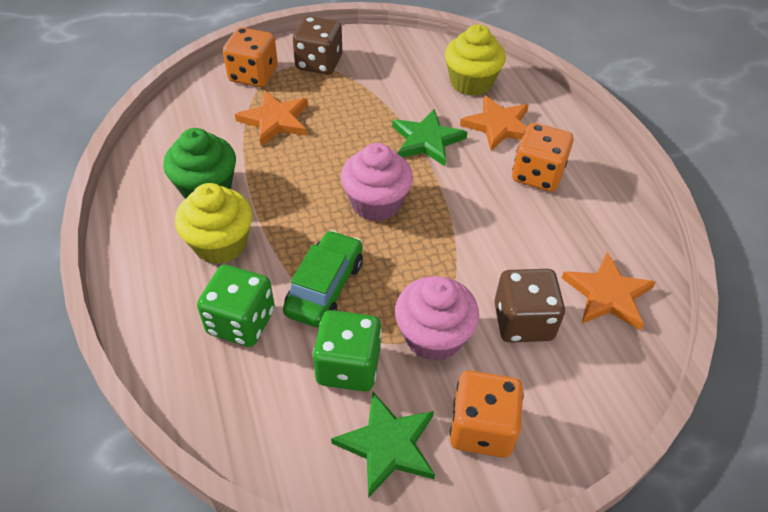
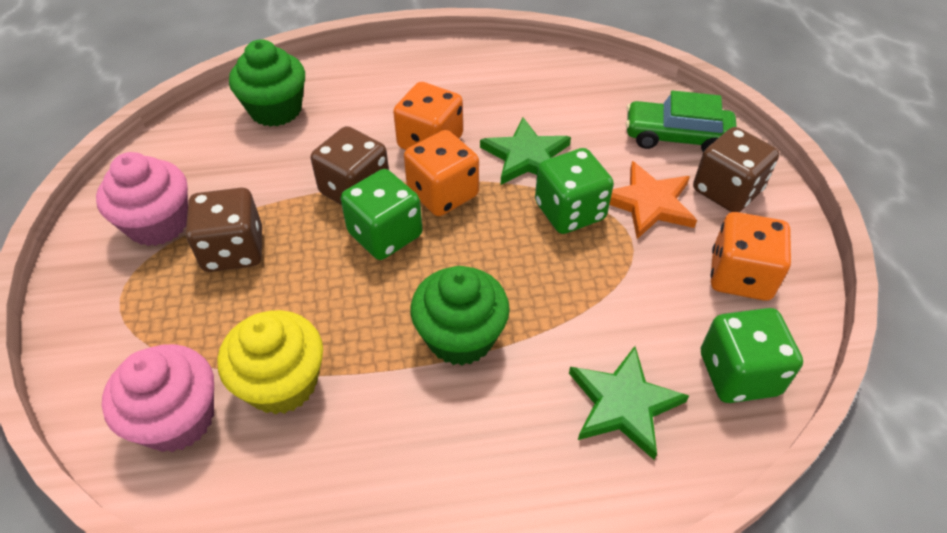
brown dice: [293,16,342,75] [494,269,565,343] = 2 -> [186,188,262,272] [311,126,389,205] [693,127,779,212] = 3
green cupcake: [163,128,236,199] = 1 -> [229,39,305,127] [411,266,510,365] = 2
green dice: [197,265,275,347] [313,310,382,392] = 2 -> [340,169,422,260] [535,148,614,234] [701,308,803,403] = 3
orange star: [235,91,308,146] [460,95,529,151] [562,252,656,331] = 3 -> [609,161,697,239] = 1
yellow cupcake: [175,183,253,264] [445,25,506,96] = 2 -> [217,310,323,414] = 1

